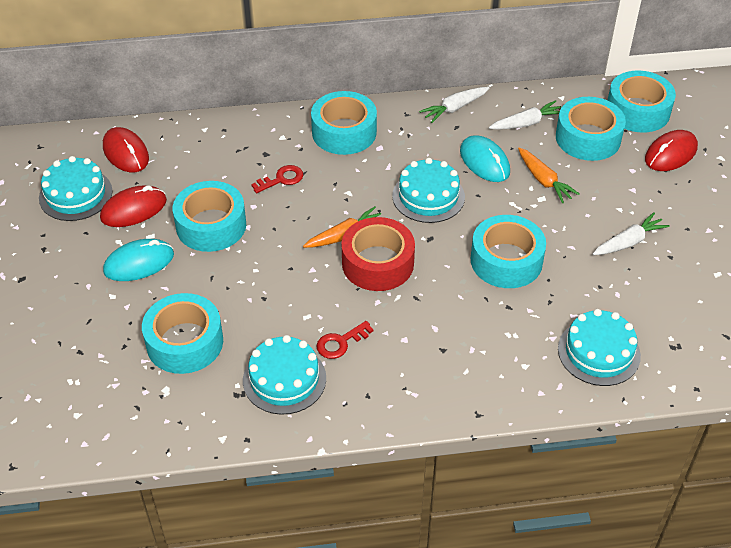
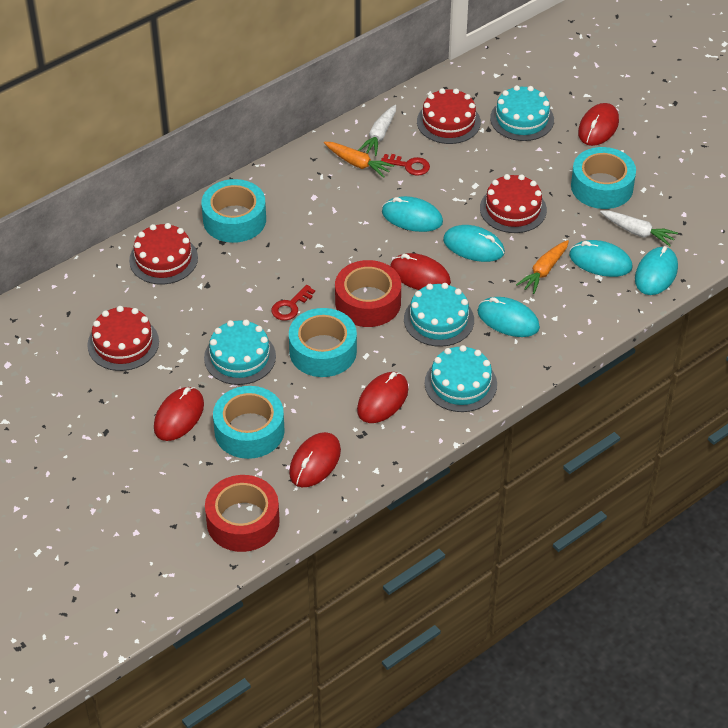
red cake: none = 0 -> [87,306,159,371] [129,223,198,284] [417,88,481,144] [480,174,547,233] = 4
red mouse: [100,185,167,227] [103,127,149,172] [645,130,698,171] = 3 -> [154,387,204,441] [289,432,341,487] [357,372,408,423] [390,253,451,290] [578,103,619,146] = 5
red tape: [342,217,415,291] = 1 -> [205,475,280,552] [335,260,401,327] = 2
turquoise mouse: [103,239,174,281] [460,135,510,182] = 2 -> [382,196,443,232] [443,225,505,262] [477,297,540,337] [569,240,633,277] [635,246,678,295] = 5
turquoise tape: [142,293,223,374] [173,181,246,252] [311,91,377,155] [471,215,546,288] [556,97,626,161] [608,71,676,133] = 6 -> [201,179,266,243] [213,386,285,459] [289,308,357,377] [571,147,636,209] = 4
white carrot: [419,87,490,123] [489,100,561,130] [593,212,670,255] = 3 -> [358,105,396,156] [600,211,678,246] = 2

